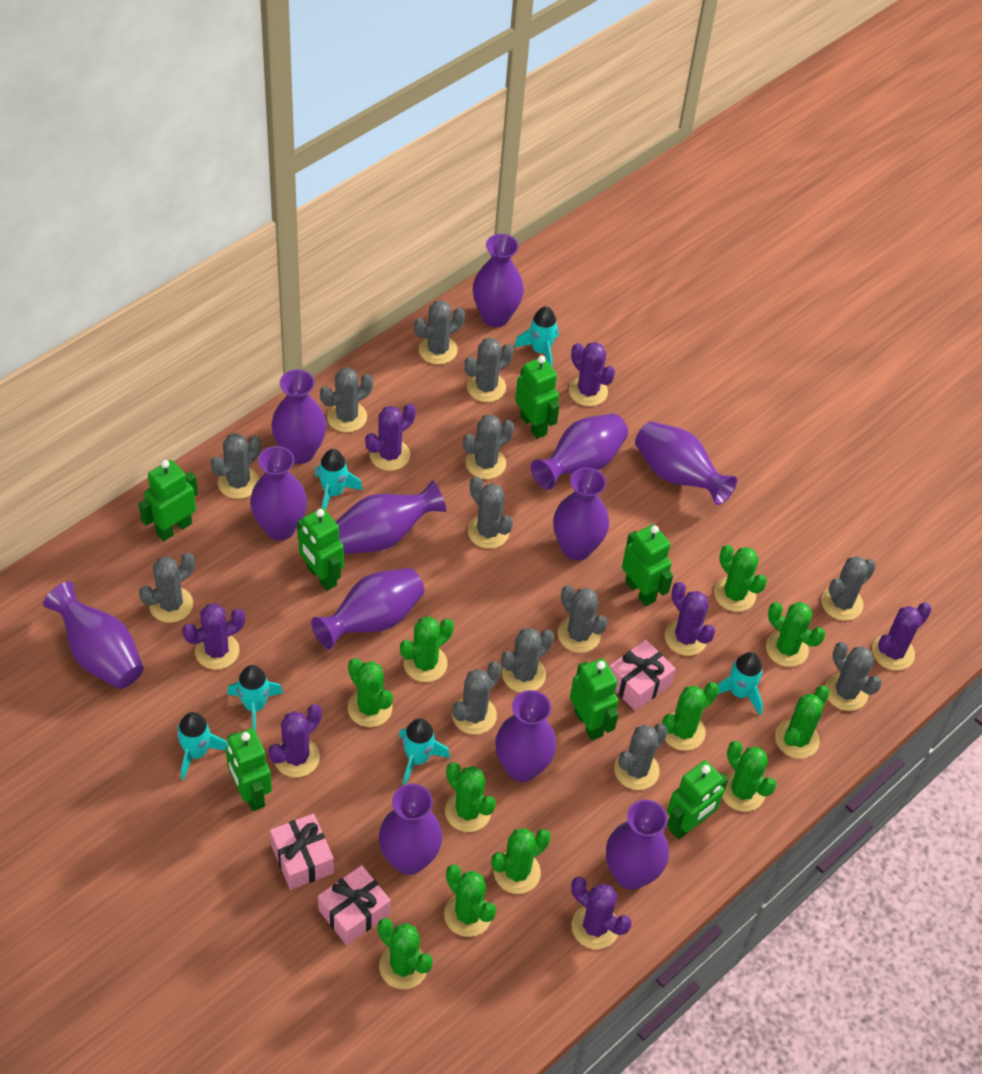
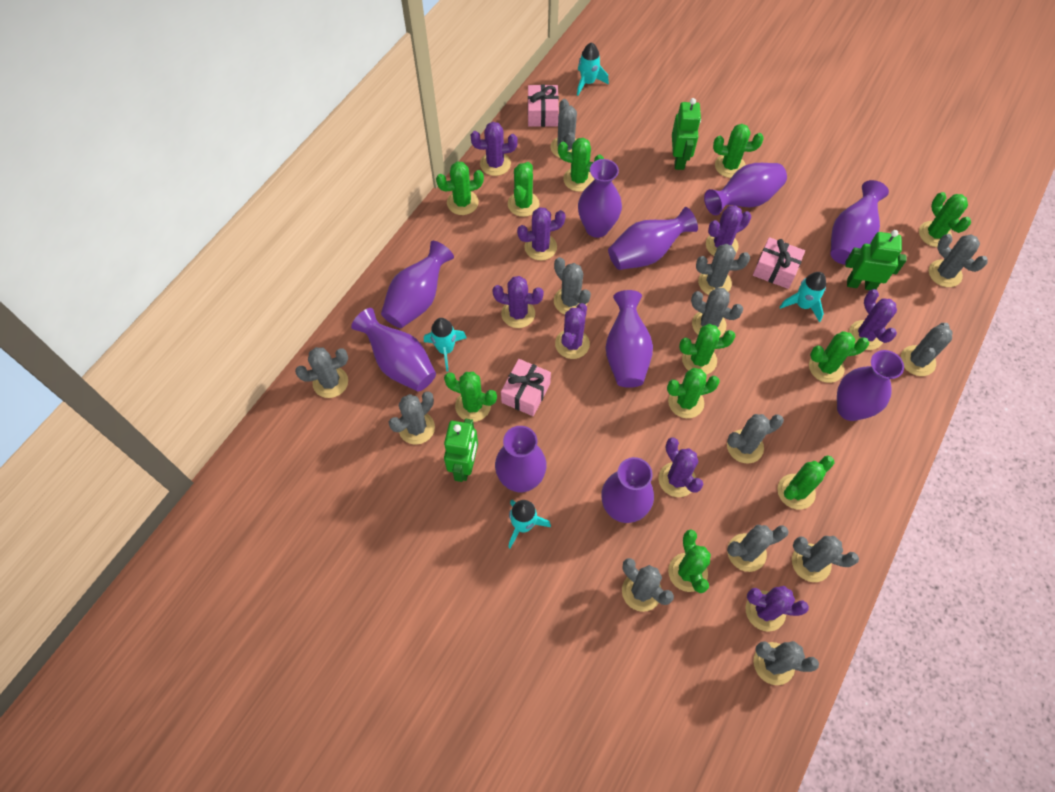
green robot: [139,460,198,541] [226,728,272,811] [297,508,344,591] [515,356,559,439] [570,658,619,741] [622,524,673,606] [667,760,728,839] = 7 -> [444,419,478,482] [672,98,701,170] [845,230,907,290] = 3
purple cactus: [182,604,245,670] [268,704,322,778] [365,403,416,471] [569,342,615,406] [571,877,632,949] [665,582,715,656] [872,603,932,670] = 7 -> [471,122,518,176] [492,276,544,328] [517,207,566,261] [555,303,590,359] [659,437,703,497] [706,205,751,256] [746,586,809,632] [849,289,897,350] = 8
purple vase: [43,581,144,689] [250,446,307,540] [271,369,327,464] [311,568,424,650] [336,480,446,554] [379,784,442,875] [473,234,524,327] [495,690,557,782] [531,413,628,490] [553,467,609,561] [606,799,669,890] [635,421,737,505] = 12 -> [351,308,436,392] [381,241,454,328] [495,426,547,493] [578,159,622,238] [601,457,654,523] [605,290,653,388] [608,207,698,270] [704,163,787,215] [830,180,889,265] [837,350,904,421] = 10
turquoise rocket: [177,712,228,780] [227,665,283,732] [315,449,363,510] [399,718,450,785] [514,306,559,367] [717,652,763,715] = 6 -> [424,318,467,372] [508,500,551,549] [577,42,609,96] [780,272,826,322] = 4

